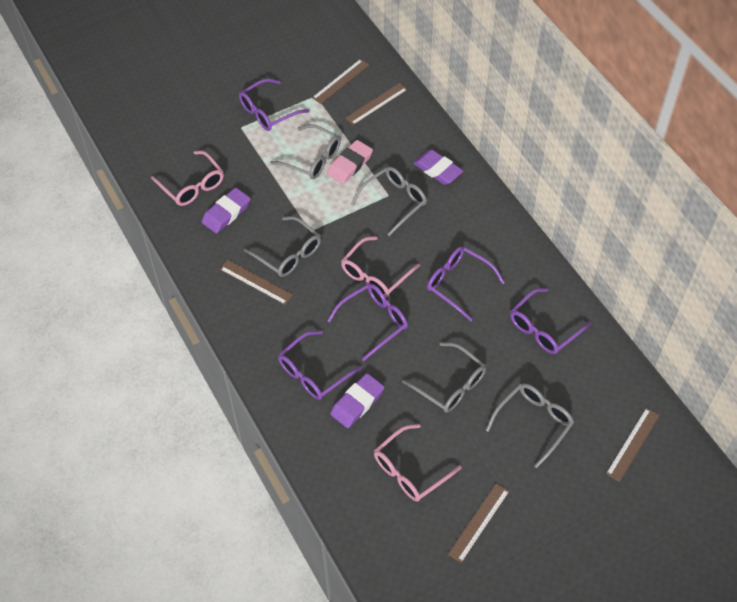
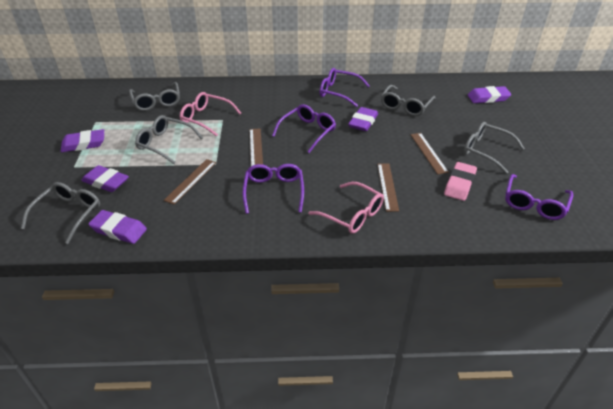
brown ruler: [220,260,293,305] [312,59,369,104] [345,83,408,125] [448,483,510,563] [606,408,660,482] = 5 -> [164,159,216,204] [249,128,263,166] [377,164,399,212] [411,133,449,174] = 4
pink glasses: [151,151,224,206] [341,236,420,298] [374,424,462,501] = 3 -> [180,92,241,137] [308,182,384,234] = 2
purple eraser: [202,188,251,233] [330,373,384,428] [413,149,463,185] = 3 -> [61,129,104,152] [81,165,129,192] [89,210,147,244] [348,107,378,131] [468,86,511,103] = 5
purple glasses: [239,79,310,131] [278,331,362,400] [327,284,408,361] [427,247,505,321] [510,288,591,354] = 5 -> [243,164,304,214] [272,104,336,153] [320,68,370,107] [505,174,573,220] = 4

